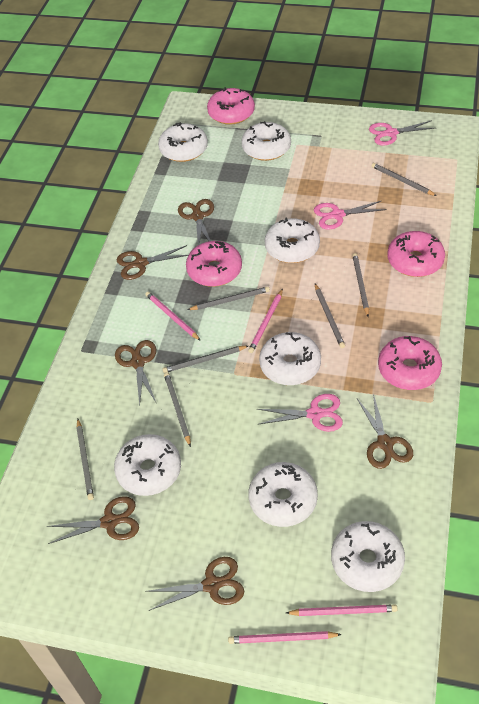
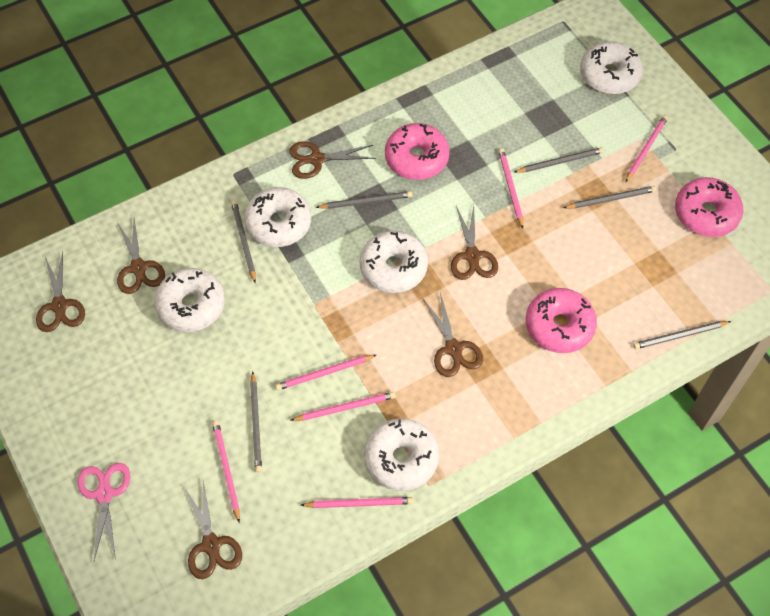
grey pencil: [76,419,94,500] [162,346,248,373] [164,372,191,447] [187,287,270,310] [315,284,345,348] [352,253,369,317] [372,163,437,196] = 7 -> [231,200,256,282] [250,372,262,472] [315,191,412,209] [514,147,604,173] [563,186,656,208] [633,321,731,349] = 6
pink donut: [186,241,242,287] [207,87,255,125] [378,336,442,390] [387,231,445,277] = 4 -> [385,123,450,180] [526,288,597,353] [675,177,743,237] = 3
pink pencil: [145,292,201,341] [228,631,342,644] [248,289,283,353] [286,605,398,616] = 4 -> [212,421,240,523] [275,355,376,390] [290,392,396,421] [301,497,413,508] [499,148,523,229] [625,115,668,183] = 6
pink scissors: [257,394,343,432] [314,201,387,230] [369,120,435,145] = 3 -> [77,463,131,560] = 1
white donut: [114,434,181,496] [158,122,208,162] [241,121,291,161] [248,462,318,527] [259,332,321,385] [264,218,320,263] [331,521,405,592] = 7 -> [154,268,225,332] [244,187,311,247] [359,231,428,293] [364,418,439,491] [580,41,643,94] = 5

